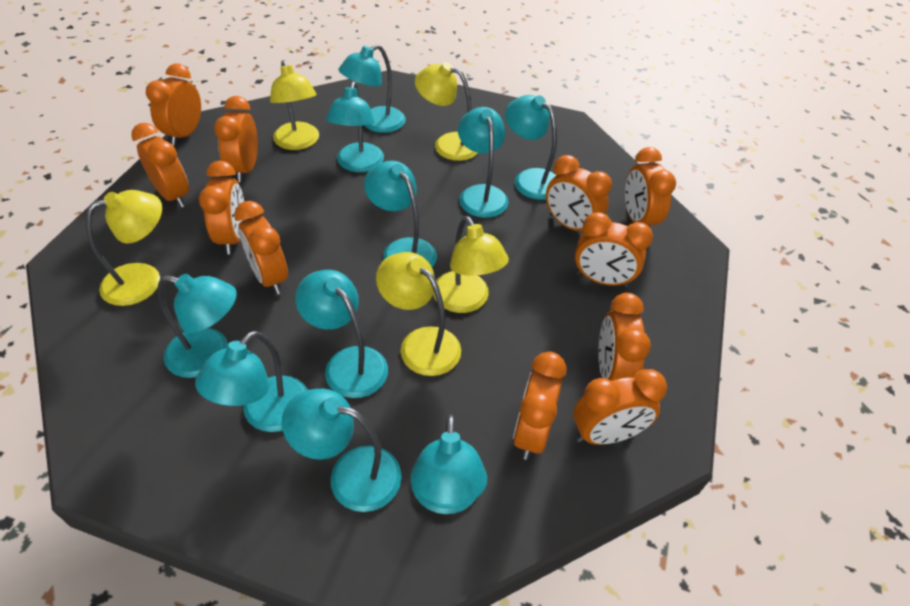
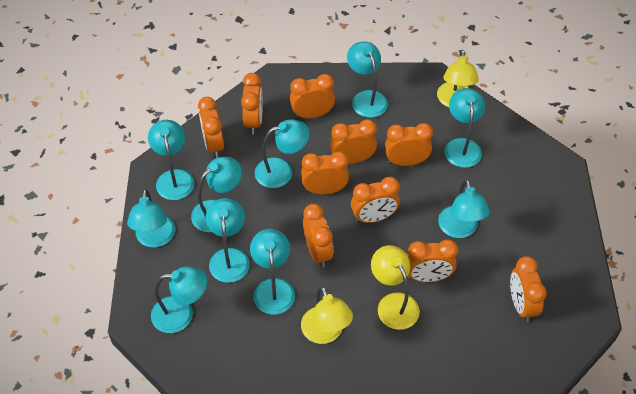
orange clock: [131,123,189,208] [146,64,201,146] [199,160,244,254] [214,96,258,182] [234,201,288,295] [513,352,567,460] [546,155,612,231] [573,369,667,445] [575,212,653,287] [598,293,651,381] [625,147,676,227] = 11 -> [198,97,224,158] [241,73,263,134] [290,74,335,119] [301,151,349,195] [303,204,334,267] [330,119,377,164] [351,177,400,223] [385,123,433,166] [407,239,458,282] [510,256,547,322] = 10
yellow lamp: [86,190,162,306] [270,60,319,150] [376,252,461,376] [415,62,478,161] [433,216,509,313] = 5 -> [301,286,353,344] [371,245,420,330] [437,50,479,107] = 3

